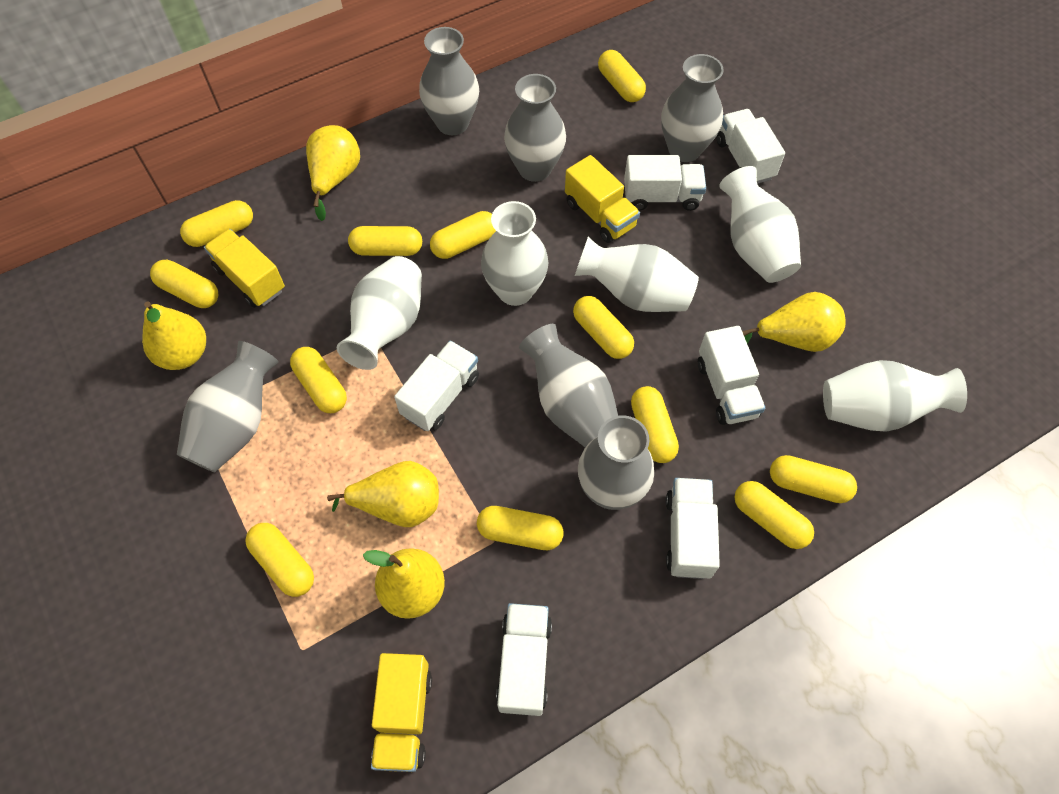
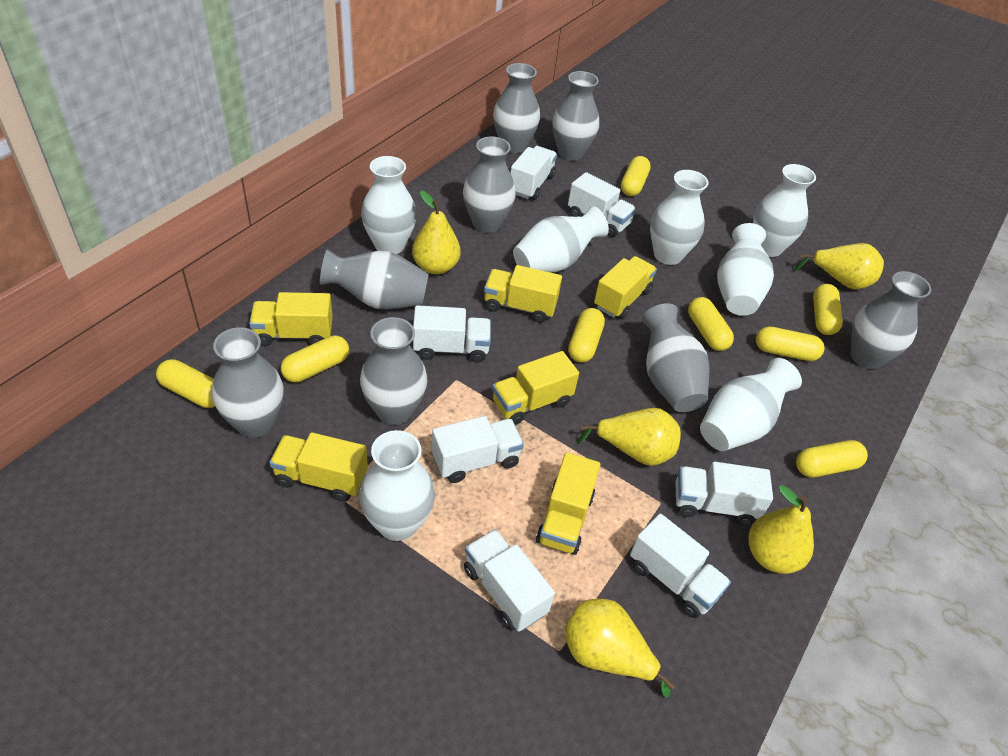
grey vase: [177,341,279,472] [419,27,479,135] [504,74,566,182] [519,324,618,447] [578,415,654,510] [661,54,724,162] = 6 -> [212,327,284,438] [320,249,429,309] [360,317,427,425] [463,136,516,233] [493,63,540,153] [552,71,599,161] [642,303,709,412] [851,271,931,369] = 8
white truck: [394,341,479,431] [496,603,552,716] [624,155,706,211] [666,478,720,579] [698,326,766,425] [717,109,785,184] = 6 -> [413,305,491,362] [432,416,524,483] [464,529,555,632] [510,146,557,200] [568,172,636,237] [630,513,731,618] [675,462,773,525] = 7
white vase: [337,256,422,370] [481,201,548,306] [575,237,699,312] [719,166,801,283] [823,360,967,432] = 5 -> [359,430,435,541] [361,156,417,254] [513,206,609,273] [650,170,708,265] [700,358,802,451] [717,223,774,316] [753,164,816,257] = 7
yellow capsule: [150,260,218,308] [180,200,253,247] [245,523,314,597] [290,347,347,413] [348,226,422,256] [430,211,496,259] [477,506,563,550] [573,296,634,359] [598,50,646,102] [631,386,679,463] [735,481,814,549] [770,455,857,503] = 12 -> [156,359,215,408] [281,335,349,382] [568,308,605,362] [621,156,651,196] [688,297,734,351] [756,327,825,361] [796,440,868,478] [813,284,843,335] = 8
yellow truck: [204,229,285,308] [371,653,432,772] [565,155,640,243] = 3 -> [249,292,333,346] [269,432,368,501] [484,265,562,323] [492,351,579,425] [536,452,600,555] [594,256,657,319] = 6

